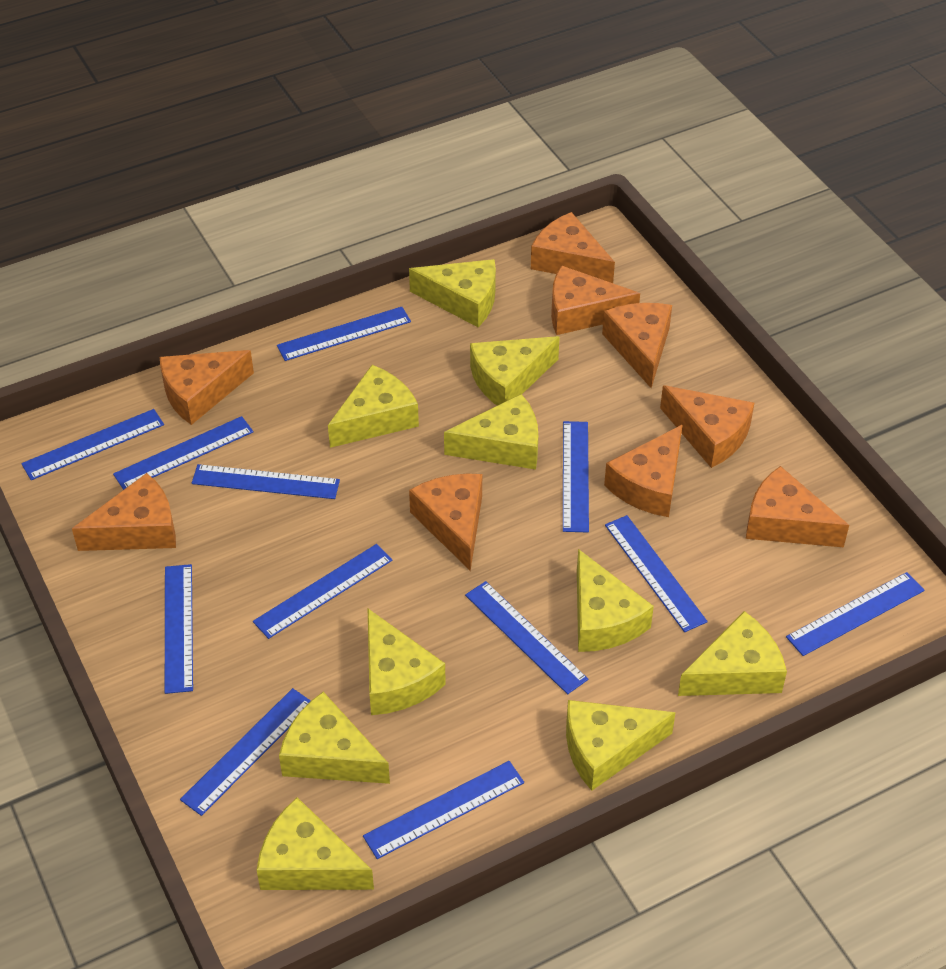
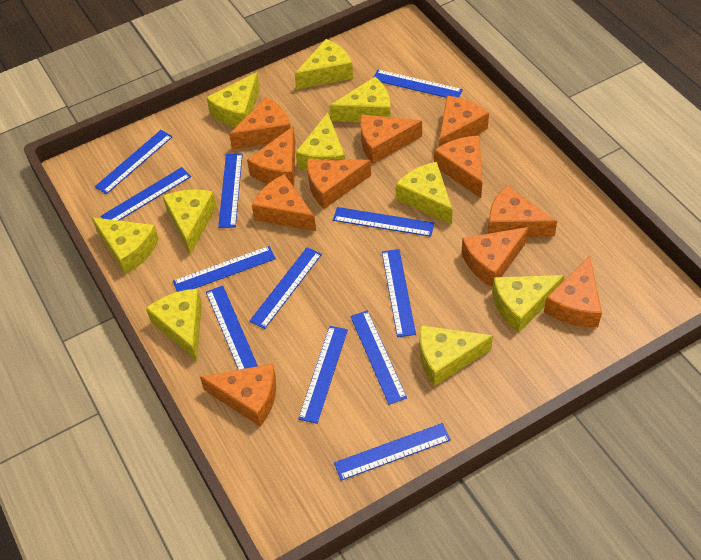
orange cheese: [72,473,176,551] [160,350,254,425] [409,474,482,571] [531,212,615,283] [551,265,640,335] [602,303,672,388] [604,424,683,517] [660,385,754,468] [746,466,849,547] = 9 -> [200,364,276,427] [229,97,291,149] [247,126,295,186] [252,174,316,231] [307,159,371,209] [360,114,422,164] [434,136,482,198] [439,96,489,147] [462,227,529,287] [488,186,557,237] [544,256,602,327] = 11

